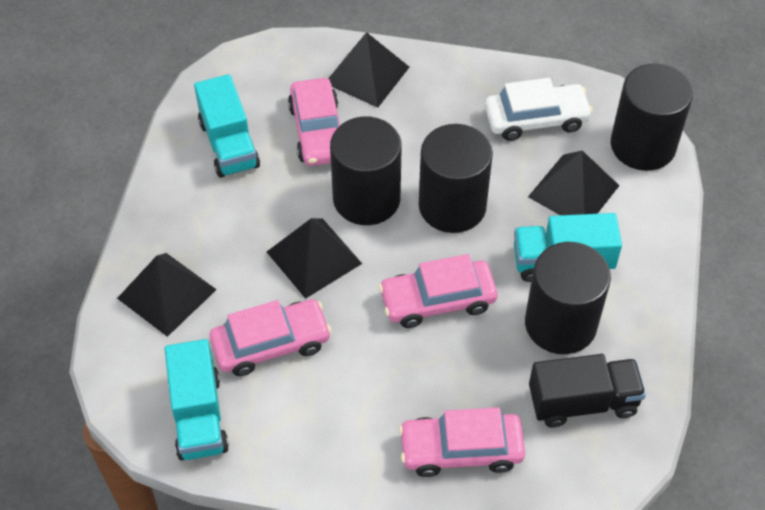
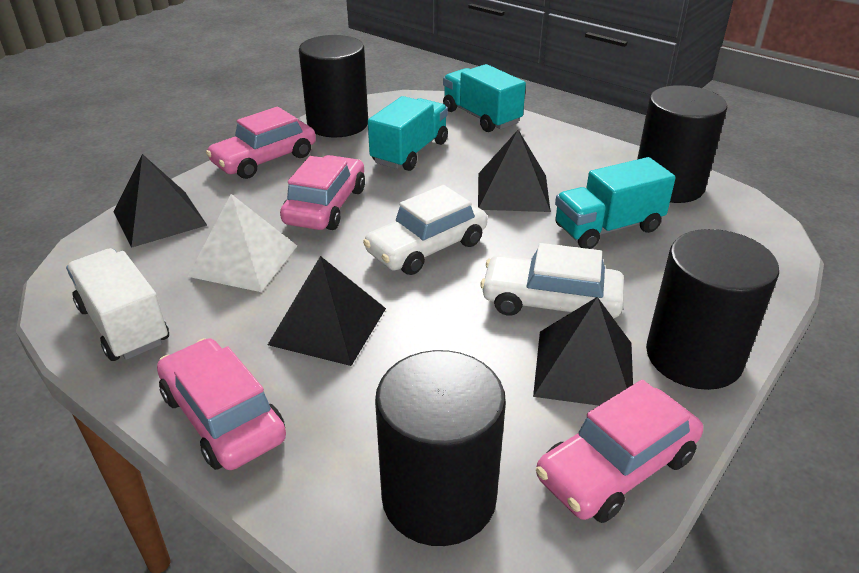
black truck: [529,354,646,427] = 1 -> none = 0
white car: [485,78,593,141] = 1 -> [363,185,487,275] [480,243,624,318] = 2
white pyramid: none = 0 -> [188,194,297,292] = 1
white truck: none = 0 -> [66,248,169,361] = 1

